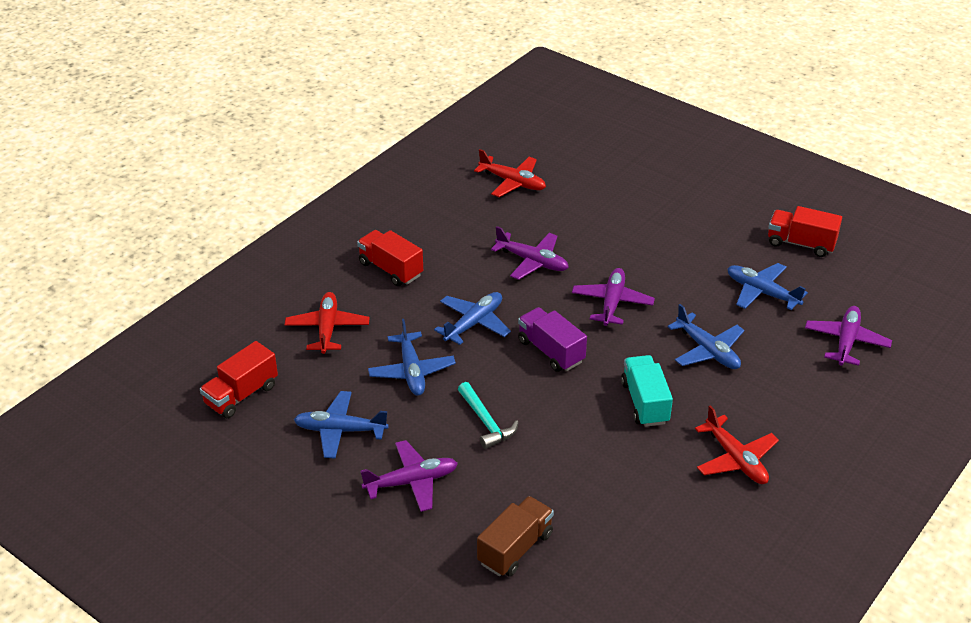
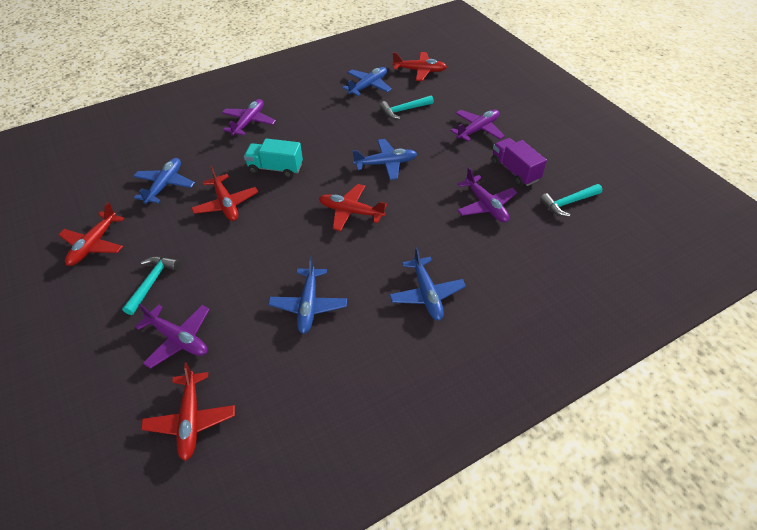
brown truck: [477,496,554,577] = 1 -> none = 0
red plane: [285,292,369,354] [474,149,546,197] [695,405,779,484] = 3 -> [59,202,124,266] [141,362,235,461] [191,166,258,221] [319,184,387,231] [392,52,447,81] = 5
red truck: [200,341,278,418] [357,230,423,286] [768,206,842,257] = 3 -> none = 0
turquoise hammer: [458,382,519,449] = 1 -> [122,256,180,315] [380,95,434,119] [540,184,602,217] = 3

